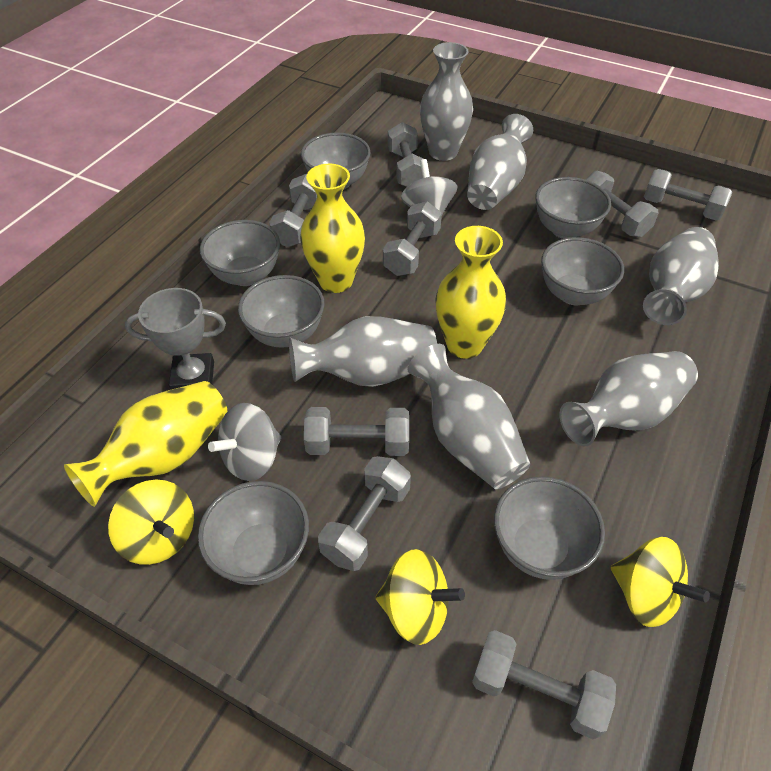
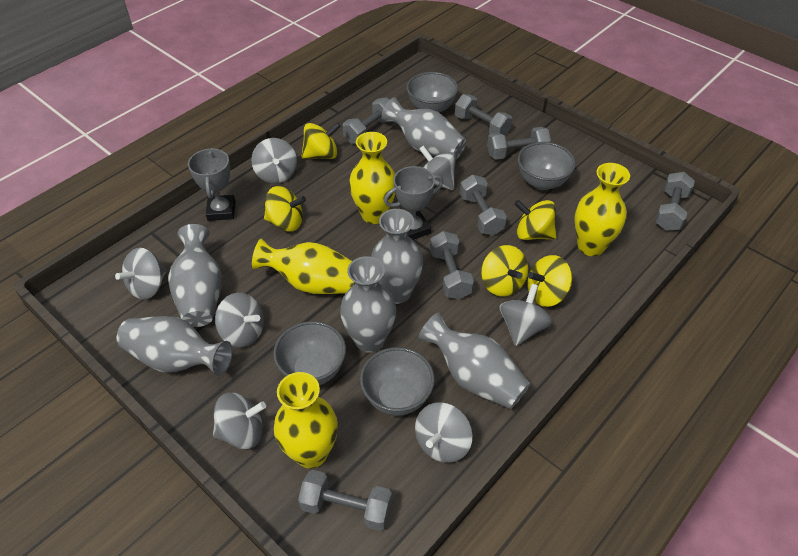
grey bowl: [198,481,309,585] [200,220,280,286] [238,275,324,348] [301,132,371,189] [494,476,605,580] [536,177,611,239] [541,237,624,305] = 7 -> [273,321,346,385] [360,347,435,416] [406,72,458,113] [518,142,576,190] = 4
grey dumbbell: [269,174,317,247] [304,407,409,456] [318,456,411,571] [383,201,442,276] [388,122,423,187] [472,630,616,739] [585,171,658,237] [644,169,733,221] = 8 -> [298,470,392,531] [343,98,391,144] [430,231,474,299] [455,94,512,136] [460,175,507,236] [487,127,551,160] [655,172,695,231] = 7
grey spinning top: [208,403,281,481] [401,159,458,215] = 2 -> [115,248,167,300] [213,393,266,449] [215,293,264,348] [251,138,297,184] [415,402,472,463] [419,145,456,190] [499,284,552,346] = 7
grey trophy: [125,288,226,390] = 1 -> [188,148,235,221] [384,166,443,240] = 2
yellow spinning top: [108,480,194,565] [376,549,465,645] [611,537,710,627] = 3 -> [264,186,306,231] [301,122,341,159] [481,245,528,296] [514,200,557,240] [527,255,572,307] = 5
yellow vase: [64,381,227,507] [300,164,365,293] [435,226,506,359] = 3 -> [252,239,355,294] [274,372,338,469] [349,132,395,224] [574,163,630,256] = 4

